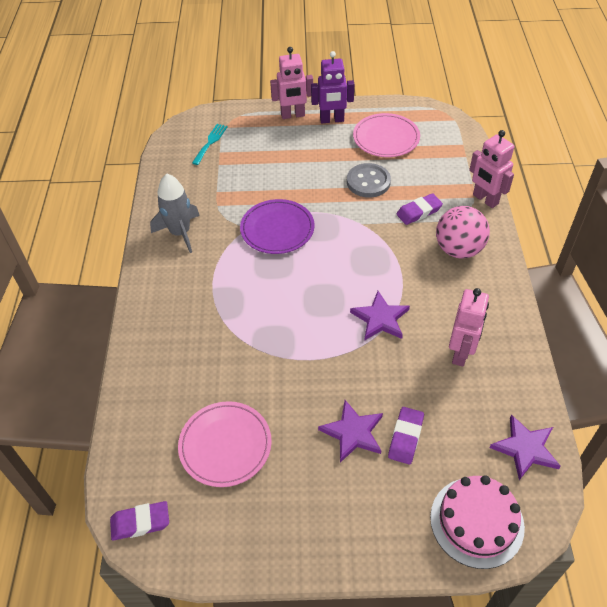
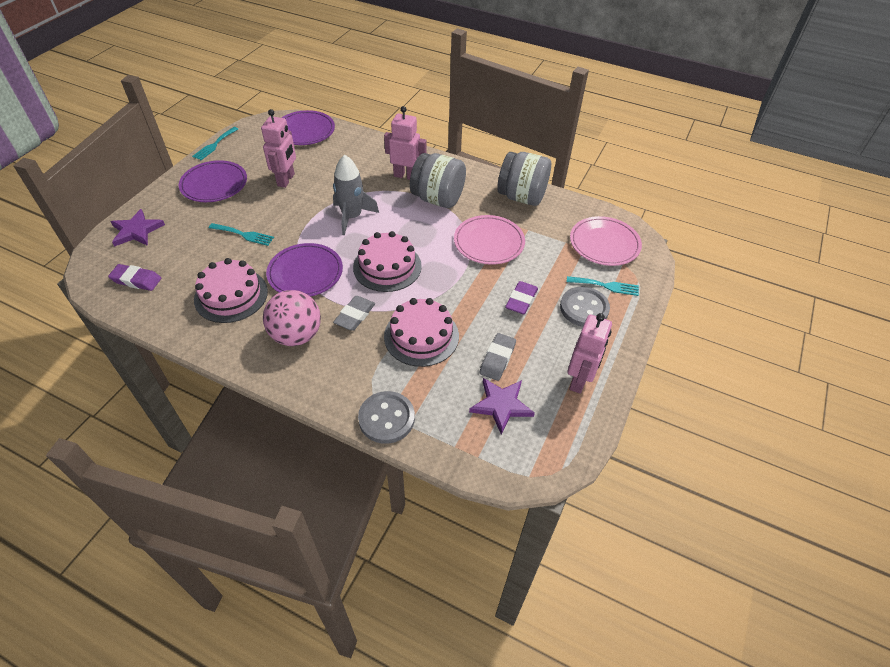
grey button: [347,163,391,198] = 1 -> [358,391,415,444] [560,287,610,327] = 2
grey eraser: none = 0 -> [333,296,375,330] [480,333,516,381] = 2
grey jar: none = 0 -> [410,153,466,208] [497,152,551,206] = 2
pink cake: [430,475,525,569] = 1 -> [194,258,268,323] [353,231,422,292] [384,298,459,367] = 3
purple eraser: [110,501,169,541] [388,407,424,464] [396,193,443,225] = 3 -> [108,264,161,291] [505,281,538,314] = 2
purple plate: [240,199,314,254] = 1 -> [179,160,247,202] [266,243,343,297] [282,110,335,145] = 3
purple robot: [311,51,354,123] = 1 -> none = 0
purple star: [318,400,383,462] [350,291,410,341] [489,415,561,480] = 3 -> [110,209,165,247] [469,378,535,435] = 2
turquoise fork: [192,124,228,165] = 1 -> [192,127,238,160] [209,223,274,246] [567,276,639,296] = 3

